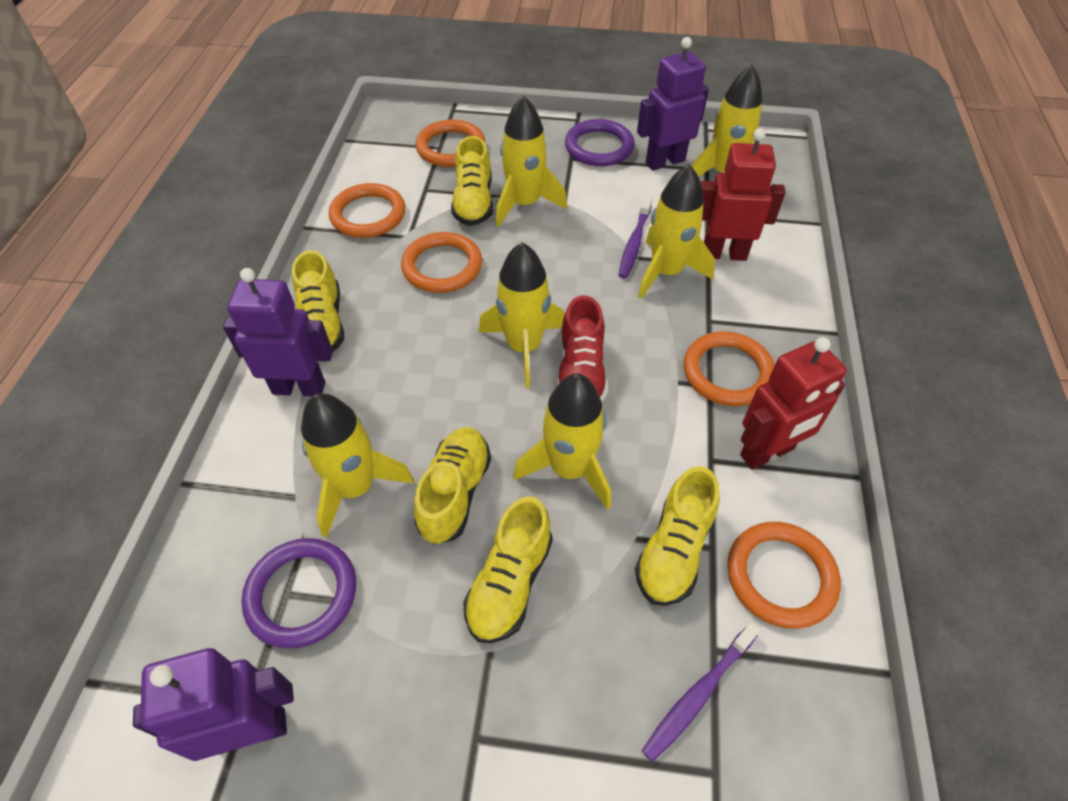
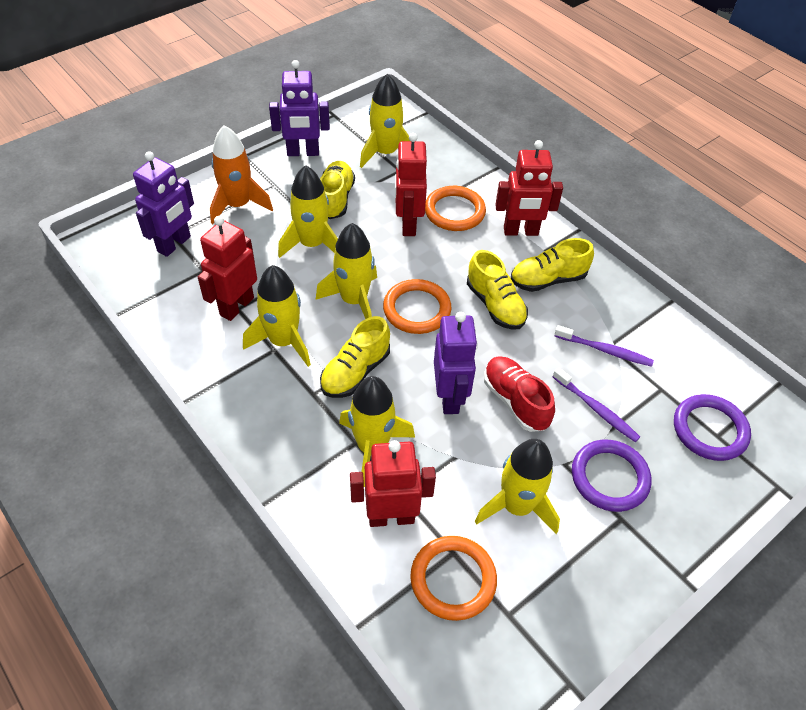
orange ring: [329,183,405,238] [401,232,482,293] [416,119,485,167] [684,331,775,406] [727,522,841,629] = 5 -> [383,279,451,334] [410,536,497,621] [425,186,486,231] = 3
orange rocket: none = 0 -> [210,125,273,224] = 1
red robot: [701,128,786,261] [740,337,847,470] = 2 -> [198,216,257,321] [350,440,436,527] [395,133,427,236] [495,140,563,236] = 4
yellow shoe: [292,250,344,351] [414,427,491,544] [451,136,493,226] [463,496,553,643] [635,466,720,606] = 5 -> [320,161,355,219] [320,316,390,398] [467,250,528,330] [511,238,594,292] = 4

